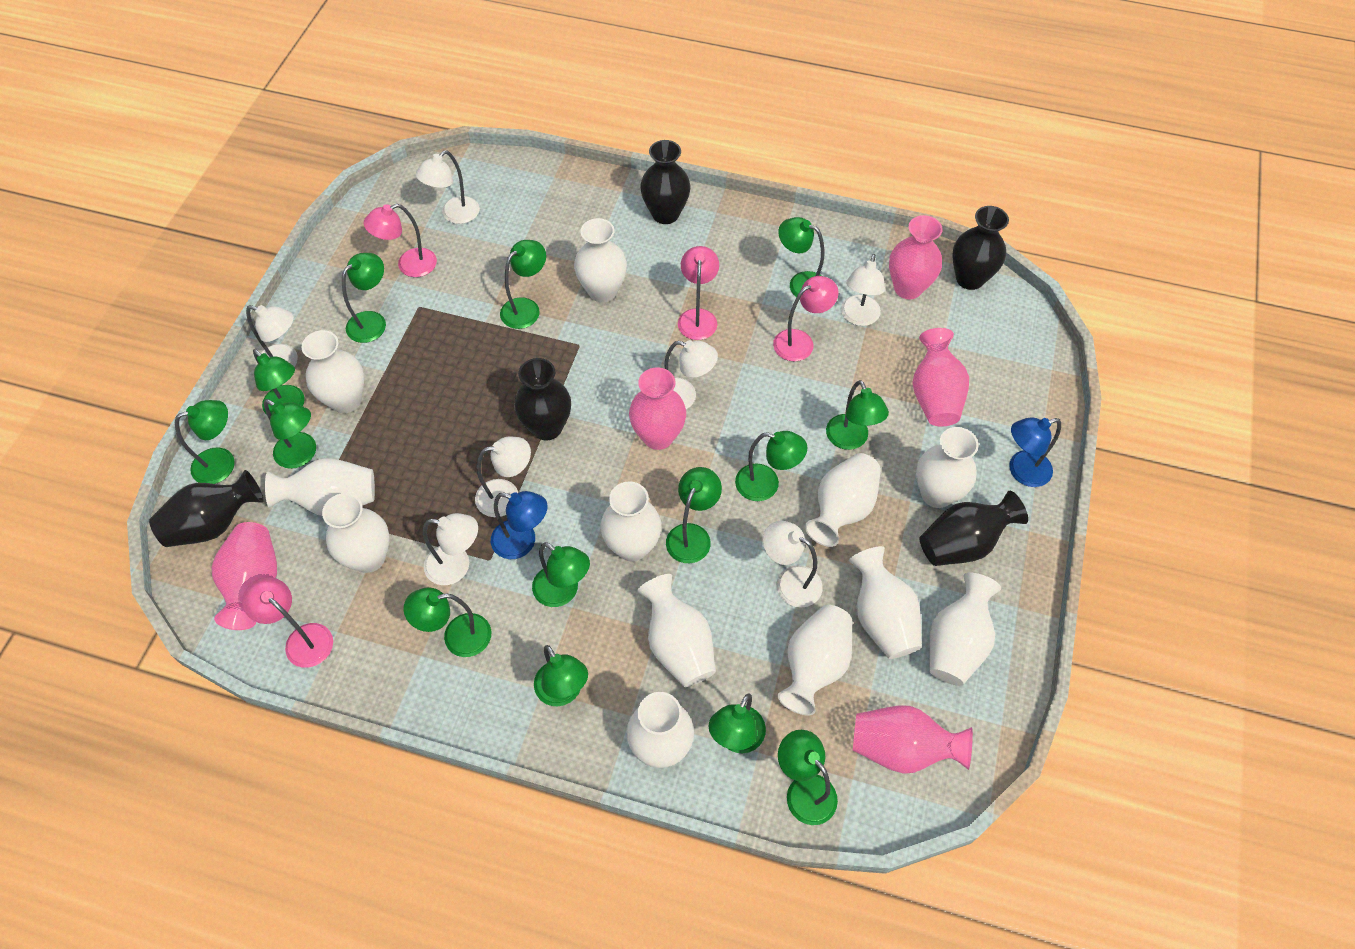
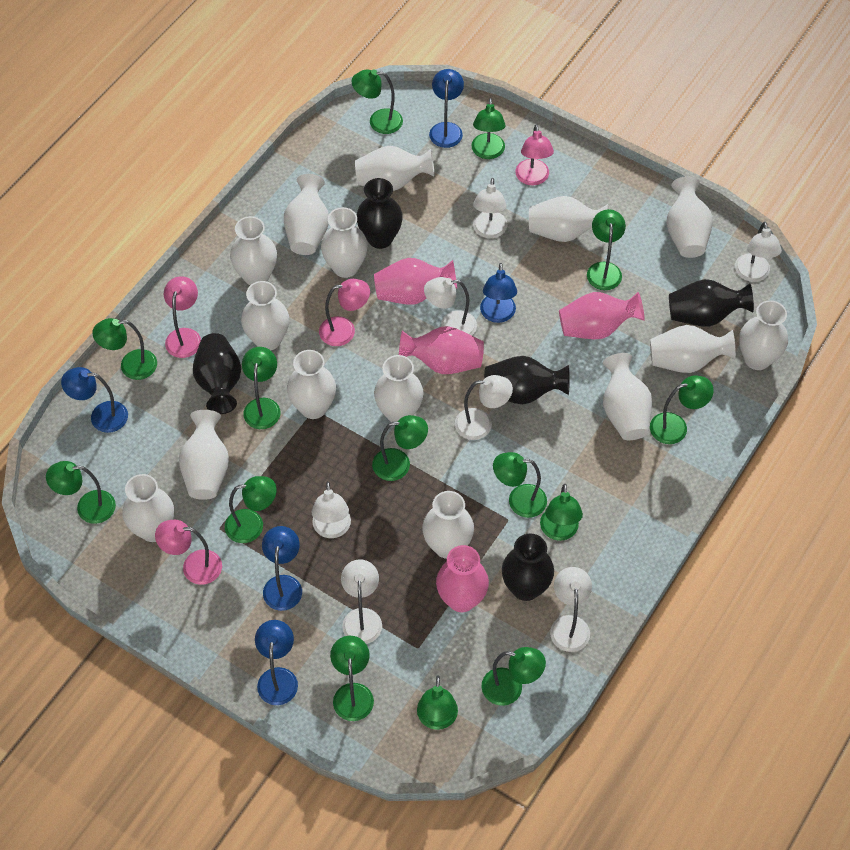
blue lamp: [491,491,548,559] [1009,417,1061,487] = 2 -> [61,367,128,433] [255,620,298,705] [262,526,302,611] [429,69,464,148] [480,263,517,323] = 5
pink vase: [211,522,277,630] [629,368,686,450] [853,706,973,774] [889,215,943,299] [913,328,969,426] = 5 -> [374,258,457,305] [399,326,484,374] [436,545,489,612] [559,292,645,339] = 4
white vase: [265,458,375,516] [301,330,364,413] [322,493,390,573] [574,218,627,302] [600,481,661,562] [627,692,694,768] [637,574,716,687] [778,605,852,716] [805,453,881,547] [849,546,922,659] [916,427,979,508] [929,573,1001,686] = 12 -> [122,474,174,542] [179,410,229,500] [230,216,277,285] [241,281,289,350] [284,174,329,255] [287,350,336,419] [321,207,368,278] [355,146,435,191] [374,355,424,422] [422,491,474,559] [529,196,608,242] [603,353,652,440] [650,325,736,373] [666,176,713,258] [739,300,788,370] = 15

